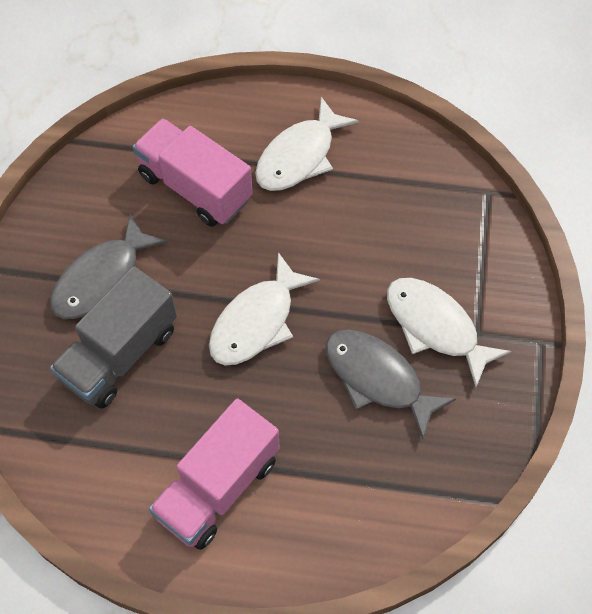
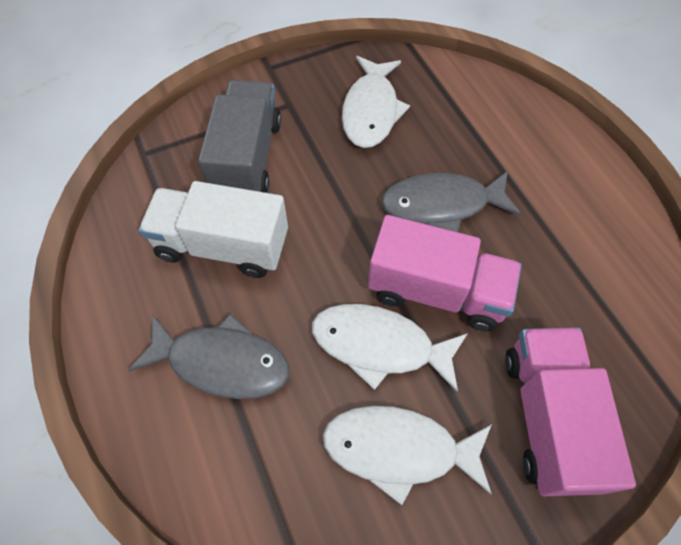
white truck: none = 0 -> [139,181,288,278] = 1

